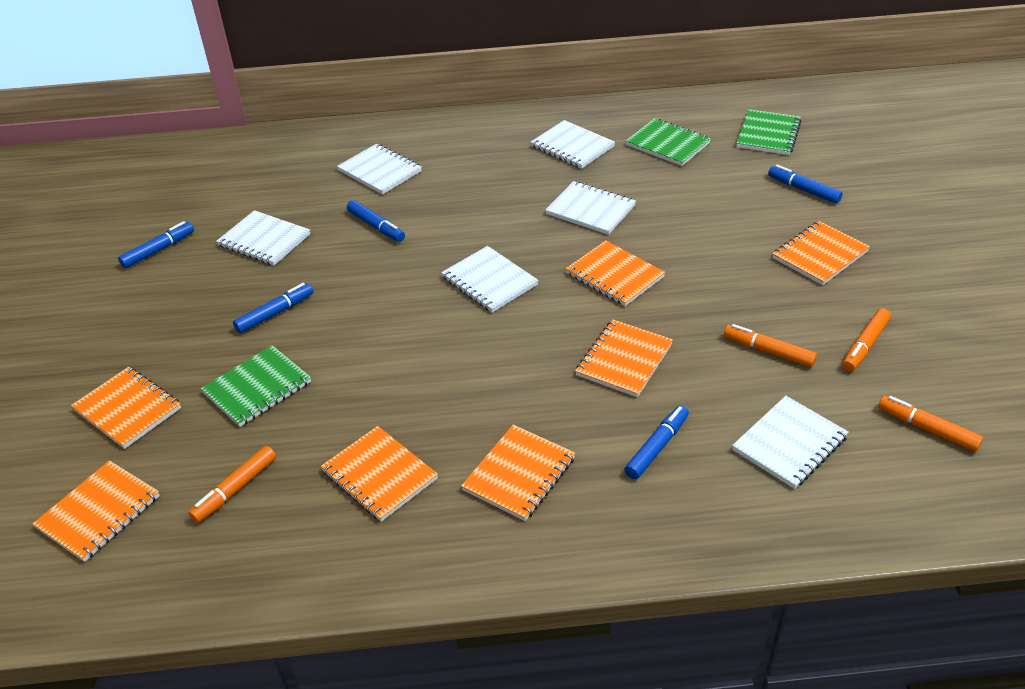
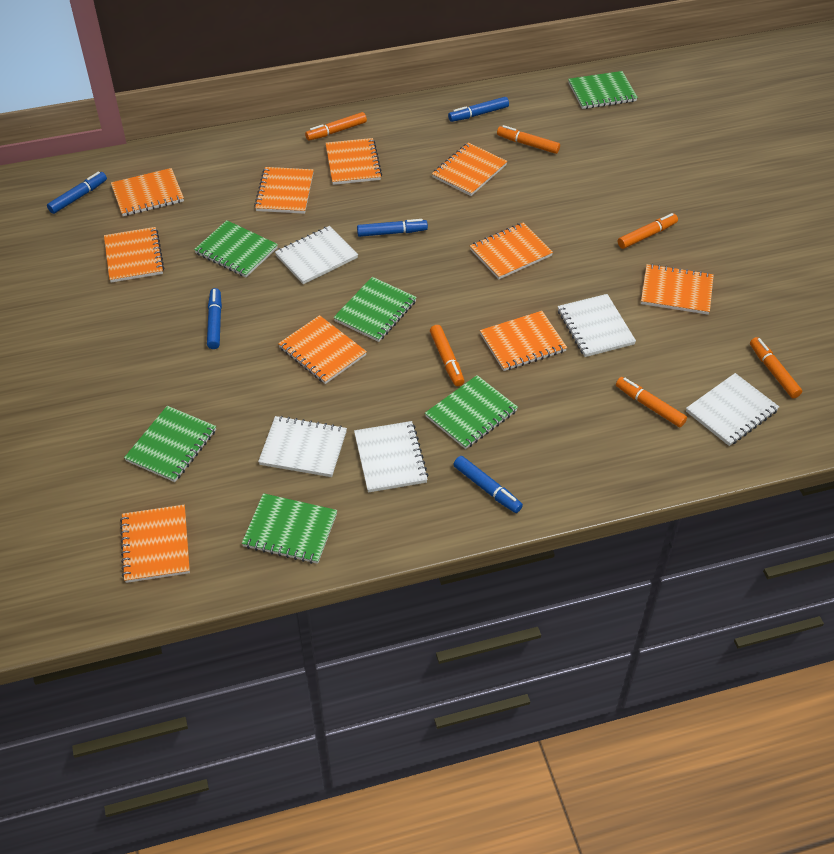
green notebook: [201,345,311,427] [626,118,711,166] [736,109,802,155] = 3 -> [124,406,216,482] [194,220,278,277] [242,493,337,564] [333,277,417,342] [425,375,518,449] [568,71,638,109] = 6
orange marker: [189,446,276,523] [724,324,817,367] [842,308,891,372] [878,396,983,452] = 4 -> [305,112,367,141] [430,325,464,386] [497,125,560,154] [616,377,687,427] [618,213,678,249] [750,337,802,399] = 6
orange notebook: [33,460,160,562] [71,367,181,449] [321,426,438,522] [461,425,575,521] [566,240,665,306] [575,319,673,397] [772,221,870,285] = 7 -> [104,227,164,283] [111,168,184,216] [120,505,190,583] [254,167,314,214] [278,315,367,384] [325,138,382,185] [432,143,507,196] [470,223,553,279] [480,311,567,371] [641,264,714,315] = 10
white notebook: [216,210,310,266] [337,143,422,194] [441,246,539,313] [531,120,615,169] [545,181,636,235] [732,396,848,489] = 6 -> [258,416,347,477] [275,226,358,284] [354,421,428,493] [558,294,636,357] [686,373,779,446] = 5

